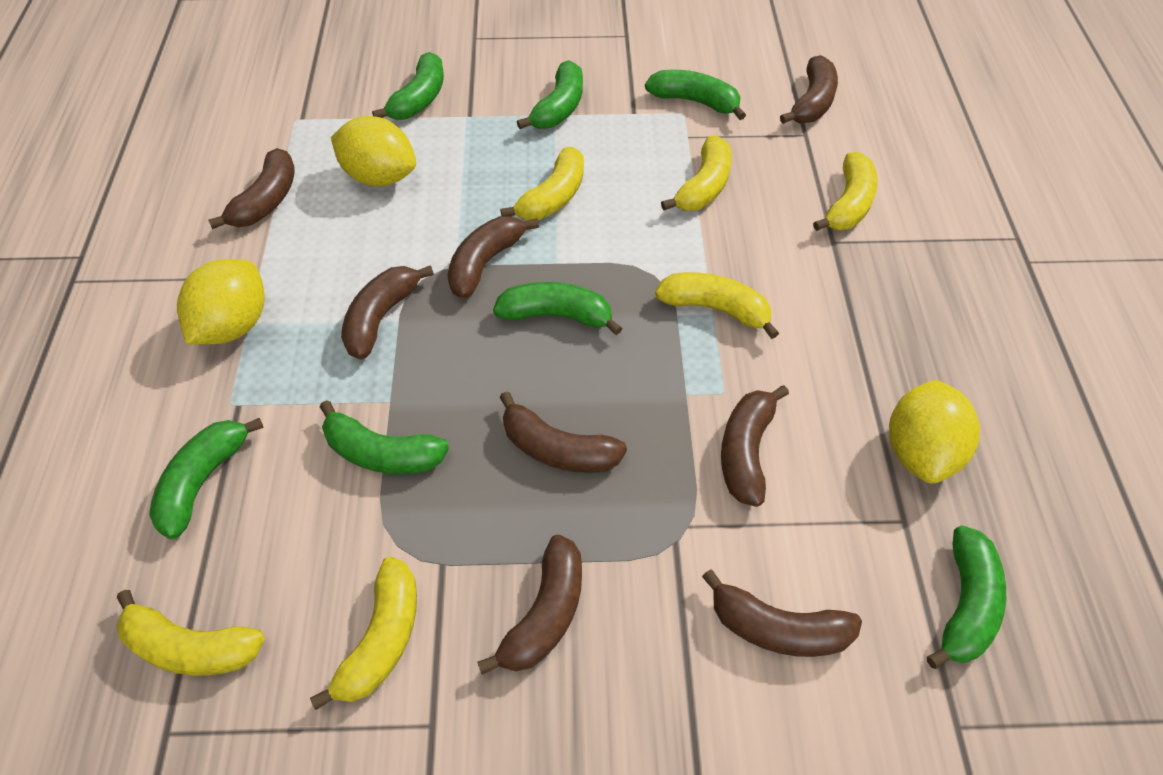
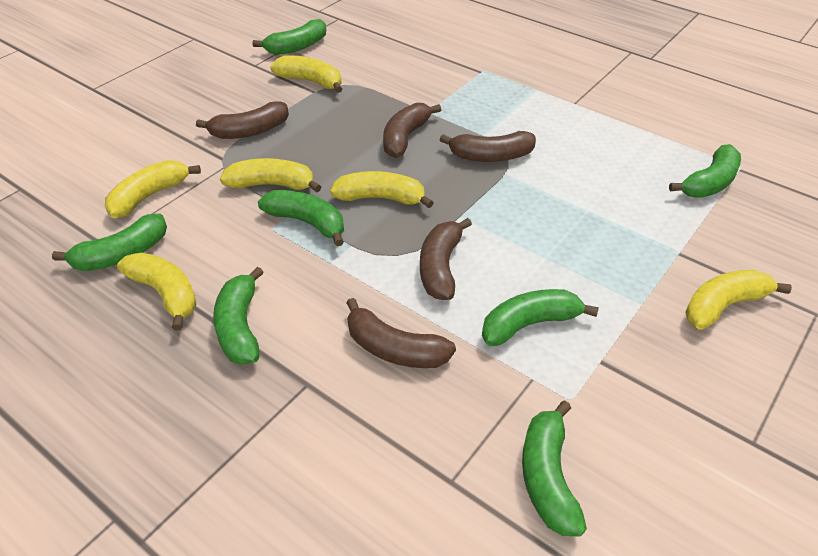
brown banana: [208,148,295,229] [341,265,434,360] [447,216,539,299] [477,535,582,675] [500,391,627,473] [702,569,862,657] [721,385,789,507] [780,55,838,124] = 8 -> [196,101,289,139] [346,298,456,368] [383,103,441,158] [420,218,472,300] [440,131,536,162] = 5
yellow lemon: [177,259,265,345] [331,116,416,186] [889,380,980,483] = 3 -> none = 0

